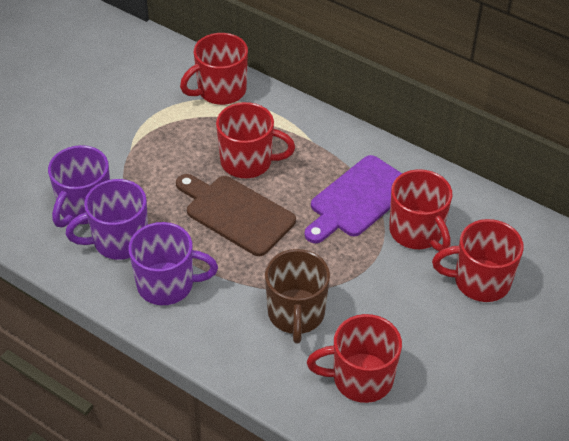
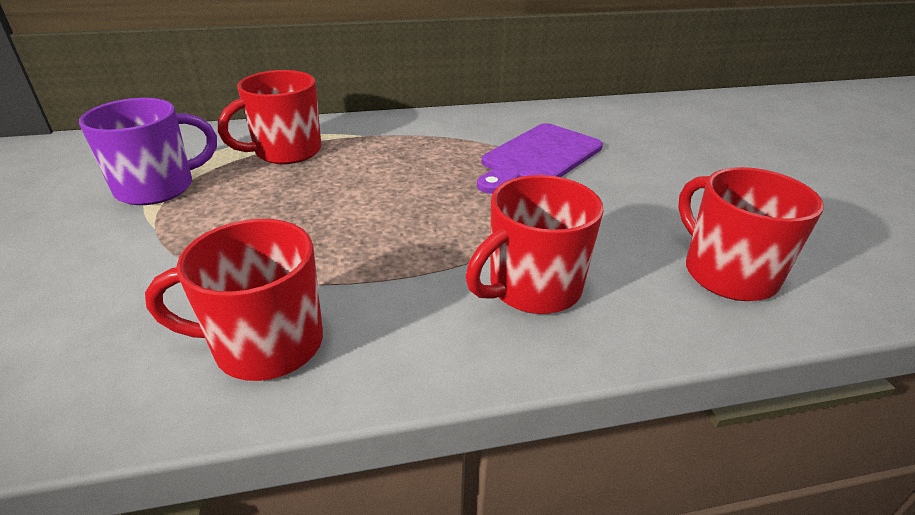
brown cutting board: [176,174,296,256] = 1 -> none = 0
brown mug: [265,249,330,343] = 1 -> none = 0
purple mug: [48,145,110,228] [65,179,148,260] [128,222,218,305] = 3 -> [79,98,217,205] = 1
red mug: [180,33,248,105] [216,102,295,178] [307,314,402,403] [389,169,452,251] [432,219,524,302] = 5 -> [145,219,323,381] [218,70,321,164] [466,175,604,314] [678,167,824,301] = 4

